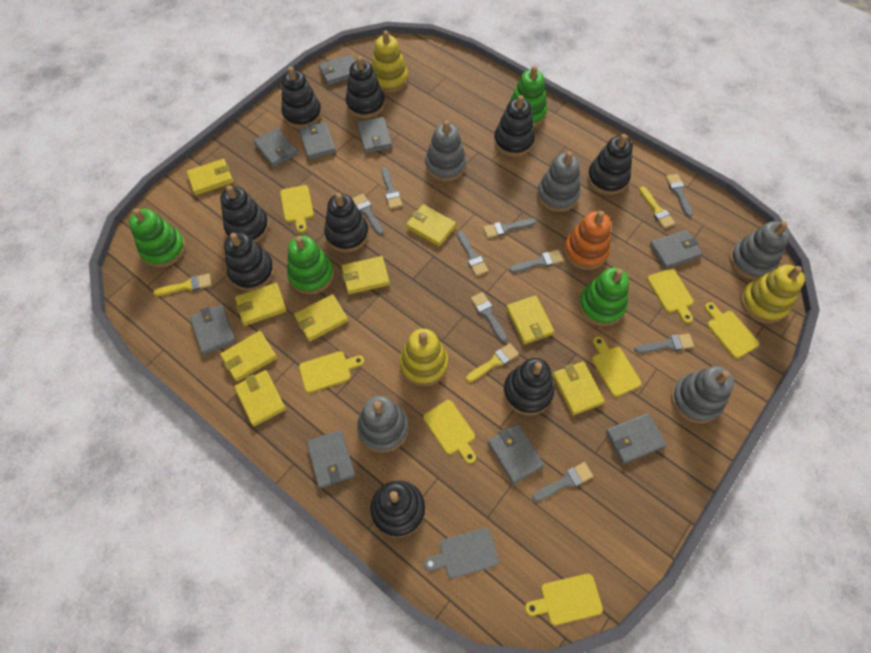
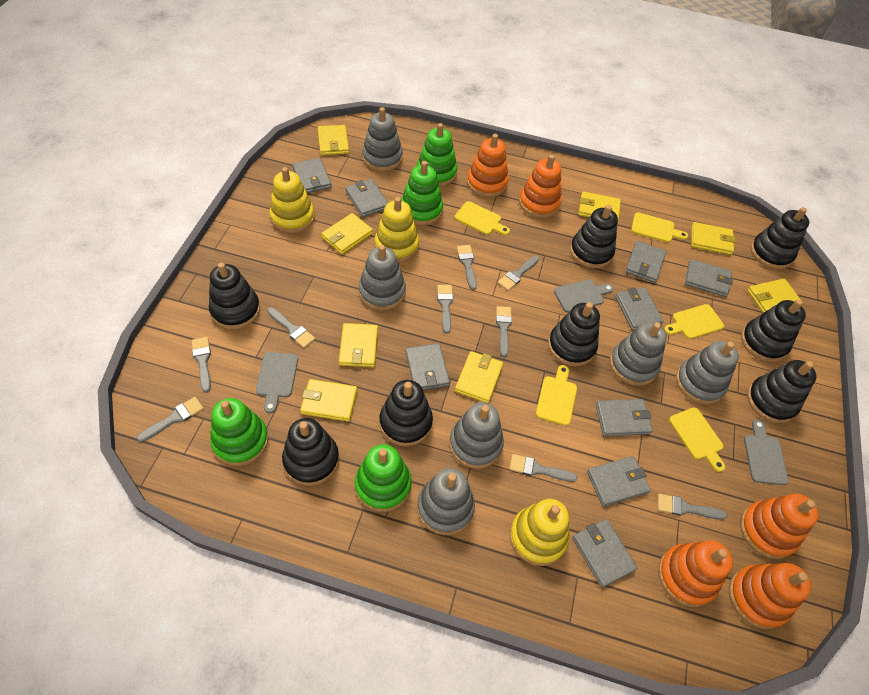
black stacking toy: [220,185,269,243] [224,232,275,291] [282,67,322,128] [324,193,369,252] [346,56,385,118] [371,480,425,538] [494,95,535,157] [503,358,554,416] [587,134,633,195] = 9 -> [209,262,260,329] [282,418,339,486] [379,380,433,446] [548,302,600,366] [570,205,618,268] [741,299,806,362] [747,360,817,423] [750,207,809,269] = 8
grey cutting board: [424,528,499,579] = 1 -> [256,352,298,413] [554,279,614,313] [744,419,788,485] = 3
grey stacking toy: [357,396,409,453] [425,120,466,181] [537,151,580,212] [671,366,734,424] [730,221,791,280] = 5 -> [359,245,406,310] [362,107,403,171] [417,468,475,535] [449,402,504,469] [610,322,667,386] [676,341,739,404] = 6
orange stacking toy: [564,211,611,270] = 1 -> [467,134,509,197] [519,155,562,218] [658,541,733,607] [729,563,811,629] [740,494,818,559] = 5
yellow brush: [153,274,212,296] [466,343,519,382] [639,186,675,229] = 3 -> none = 0
yellow cutting board: [280,185,314,233] [299,351,364,393] [423,400,476,464] [525,574,603,625] [592,336,641,397] [647,269,694,323] [704,302,759,359] = 7 -> [454,201,510,235] [536,365,577,426] [631,212,688,243] [664,304,724,339] [669,408,725,472] = 5
yellow wallet: [186,159,233,195] [220,331,277,382] [234,370,286,426] [235,283,287,326] [294,294,348,342] [341,256,390,294] [406,204,456,247] [506,295,555,345] [552,362,605,415] = 9 -> [300,379,357,422] [318,125,349,155] [321,213,373,254] [339,323,378,367] [455,351,503,403] [578,191,621,220] [691,222,736,255] [747,278,802,313] = 8

